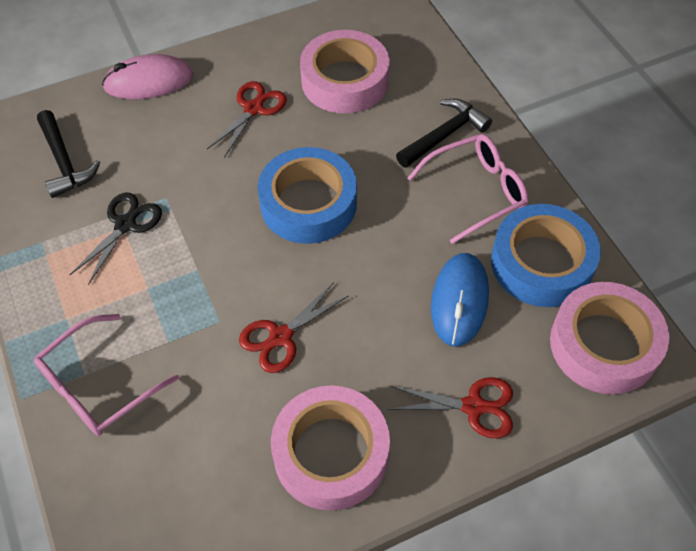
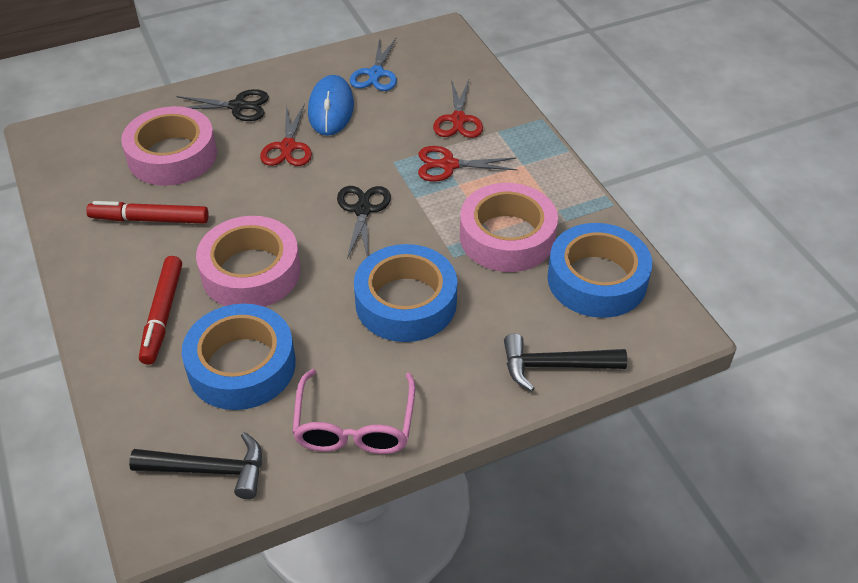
black scissors: [70,193,162,285] = 1 -> [176,89,269,121] [337,186,391,259] = 2
blue scissors: none = 0 -> [350,38,397,91] = 1
blue tape: [258,147,357,244] [491,204,601,307] = 2 -> [182,304,296,410] [354,244,457,342] [547,223,652,318] = 3
pink glasses: [34,314,179,436] [408,134,528,244] = 2 -> [292,369,415,454] = 1
pink mouse: [102,54,193,99] = 1 -> none = 0
red marker: none = 0 -> [86,201,209,224] [139,256,182,365] = 2

